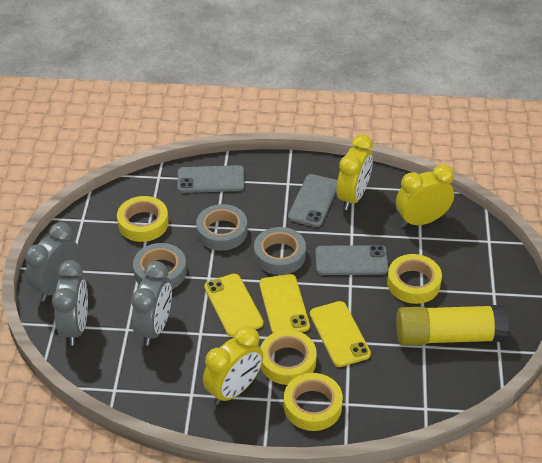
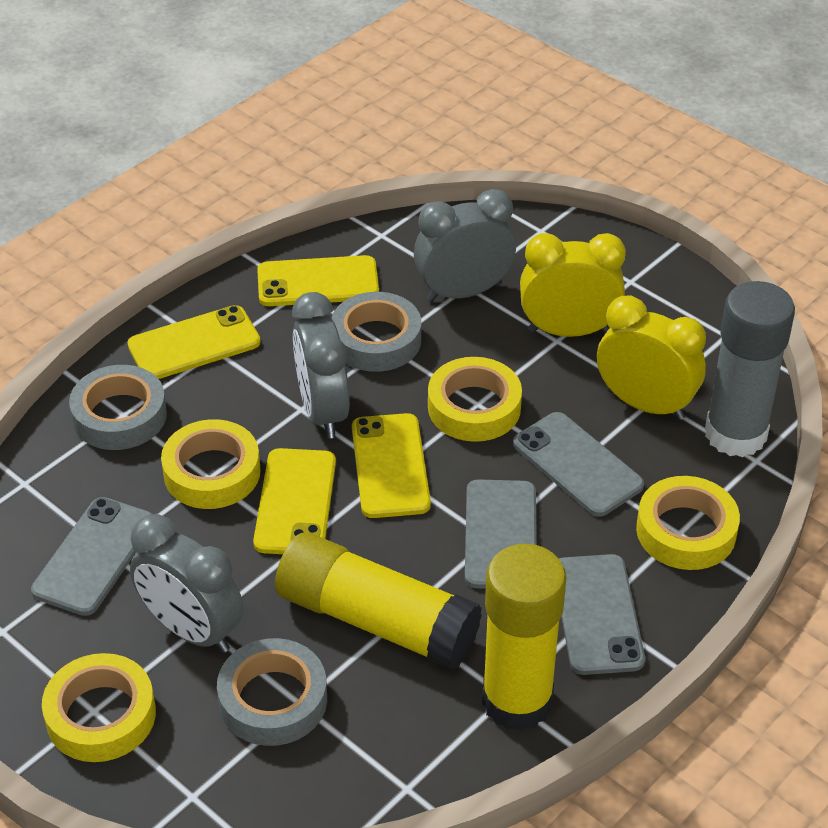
grey glue stick: none = 0 -> [705,281,795,457] = 1
grey phone: [177,165,245,193] [288,174,337,227] [315,245,388,275] = 3 -> [31,497,152,616] [465,479,537,589] [513,412,644,517] [559,554,645,675] = 4
yellow clock: [203,326,263,405] [337,134,373,210] [396,164,454,227] = 3 -> [520,233,626,337] [597,296,706,420] = 2
yellow glue stick: [396,305,509,345] = 1 -> [275,533,482,670] [482,544,567,731] = 2
yellow phone: [204,274,264,337] [259,274,310,333] [310,301,371,367] = 3 -> [127,305,260,379] [253,448,336,554] [257,255,379,306] [352,413,431,518] = 4

